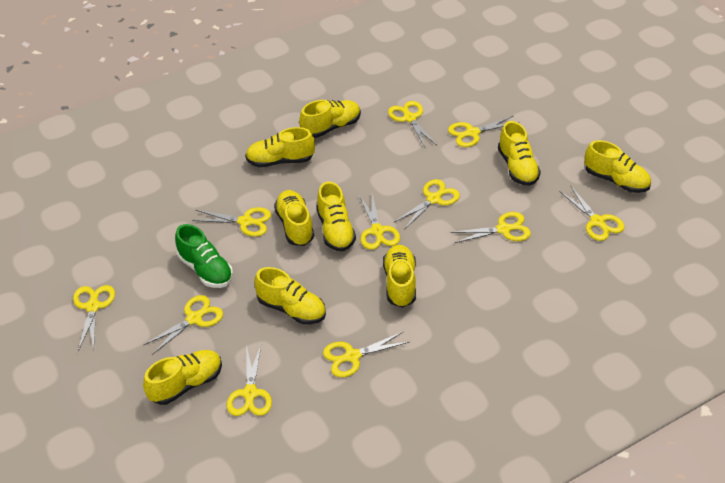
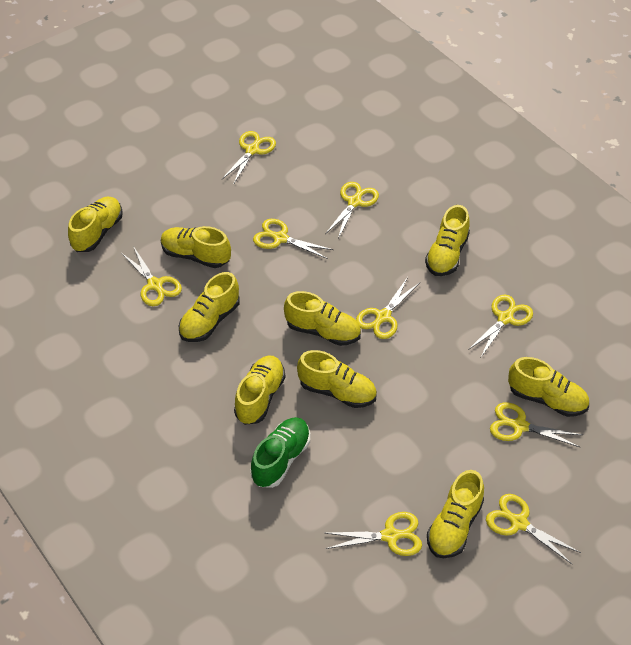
yellow scissors: [73,285,115,351] [144,295,223,355] [192,207,271,237] [227,345,272,416] [323,331,409,377] [359,194,400,250] [388,101,436,149] [394,179,460,229] [448,115,520,147] [450,212,531,243] [560,187,625,241] = 11 -> [121,246,182,306] [222,131,276,183] [253,219,333,259] [325,182,379,238] [325,512,422,556] [356,277,419,339] [468,295,533,357] [486,494,581,565] [490,402,583,447] = 9

